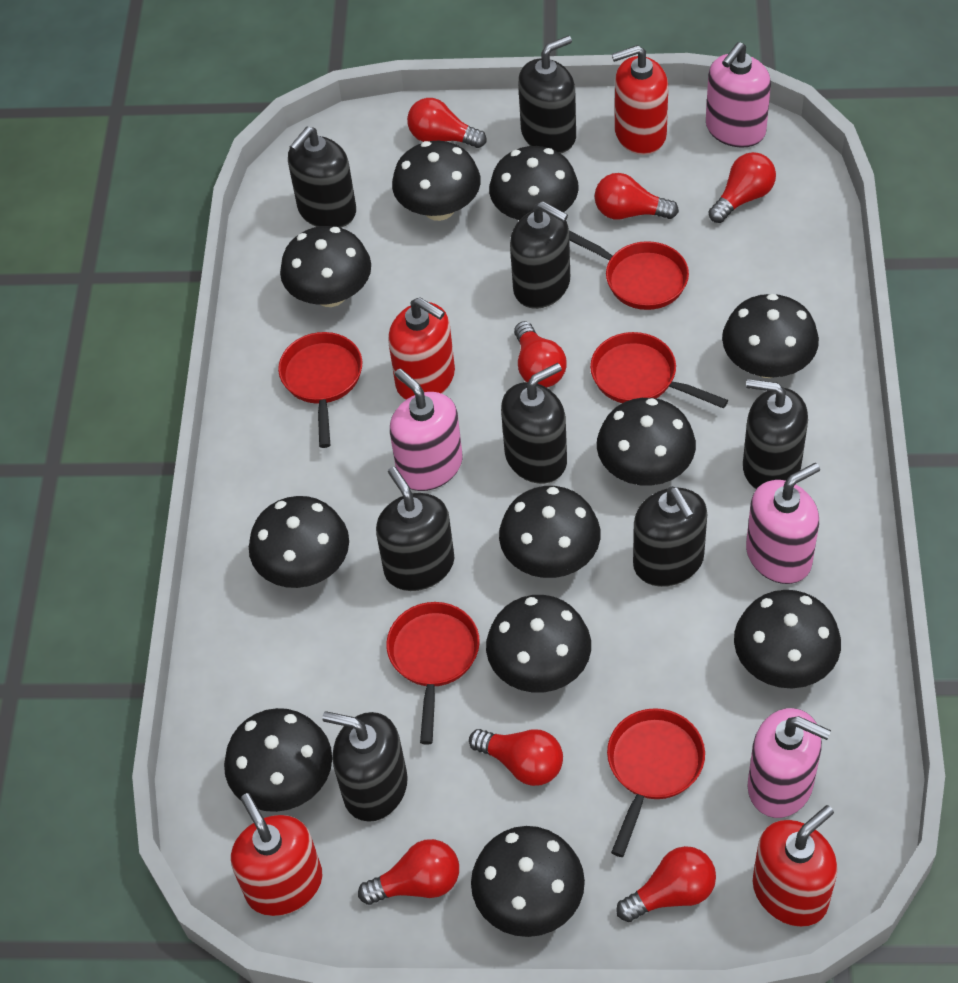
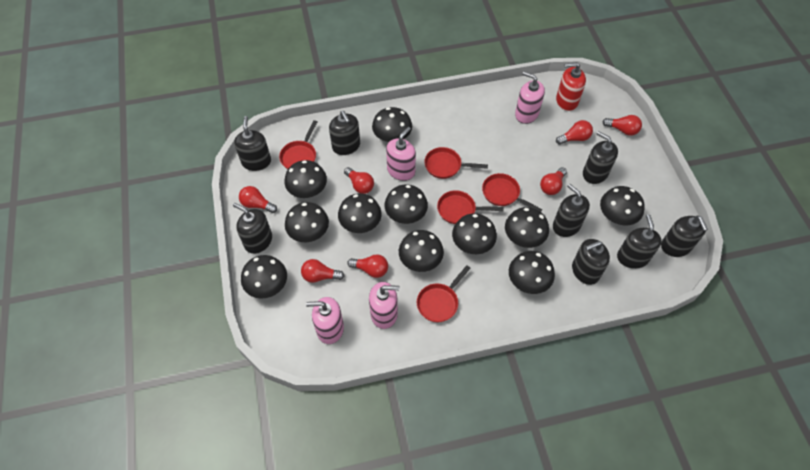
red soap dispenser: [231,793,323,916] [388,297,455,400] [612,45,668,155] [753,805,838,927] = 4 -> [556,62,586,111] = 1

